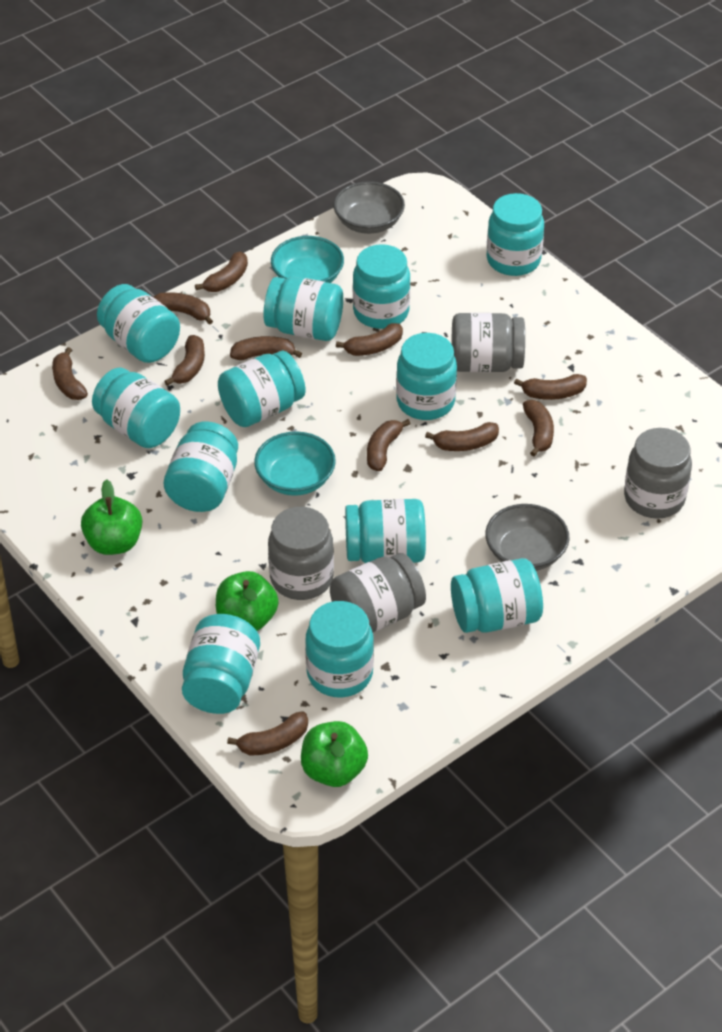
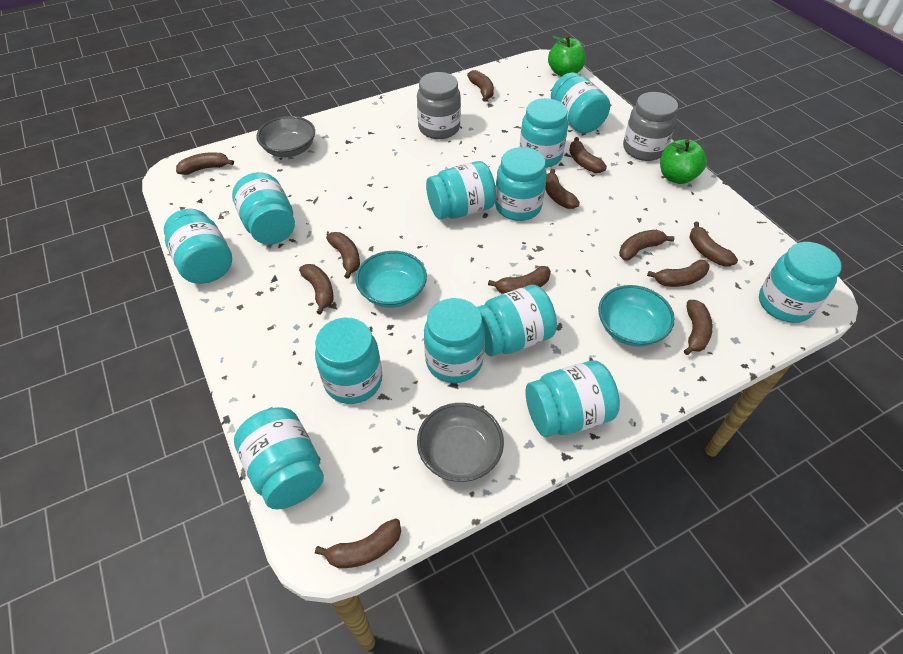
brown banana: [52,347,88,400] [153,292,213,325] [164,335,205,386] [195,251,248,292] [227,711,308,755] [230,336,302,360] [336,323,403,356] [367,419,411,471] [425,422,499,451] [514,374,587,400] [523,400,554,457] = 11 -> [176,152,234,175] [299,264,334,315] [315,518,401,568] [326,232,360,279] [467,70,494,101] [488,266,551,294] [545,169,580,209] [569,137,607,173] [619,230,674,261] [647,259,710,287] [684,300,713,355] [689,222,738,266] = 12
green apple: [81,479,142,555] [216,571,279,631] [301,721,368,787] = 3 -> [548,35,586,77] [660,139,707,184] = 2
grey jar: [268,507,334,600] [330,553,426,632] [451,313,525,372] [624,428,692,519] = 4 -> [417,72,461,139] [623,92,678,161] = 2

